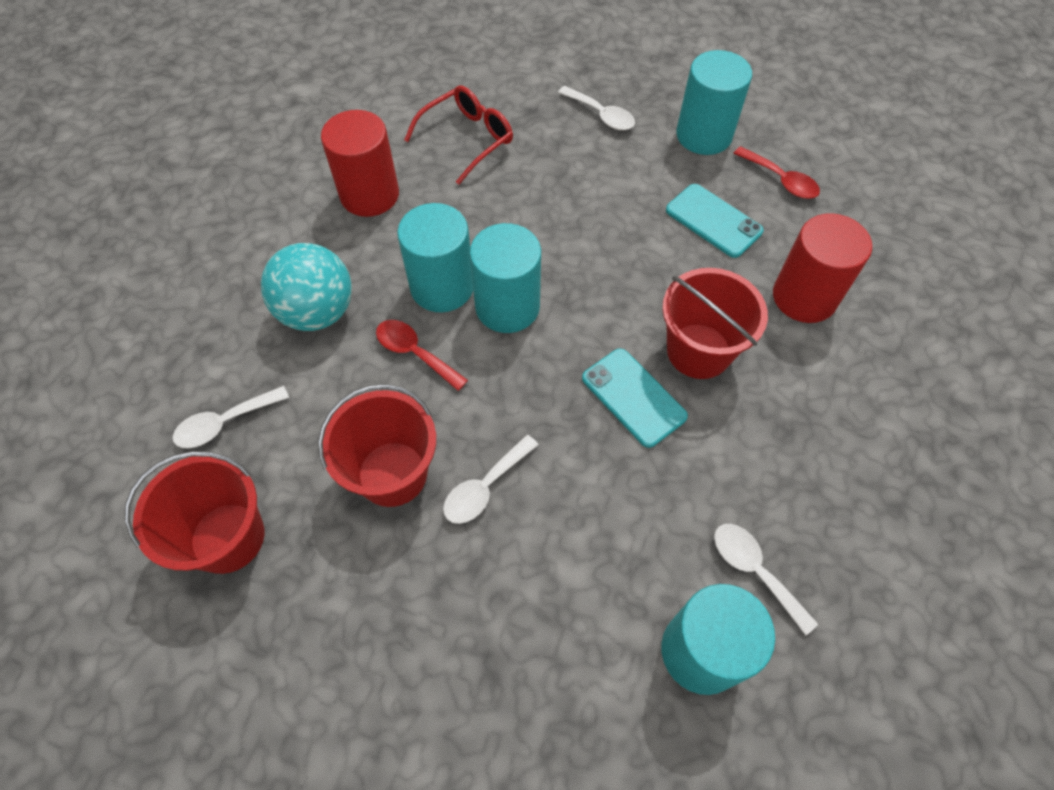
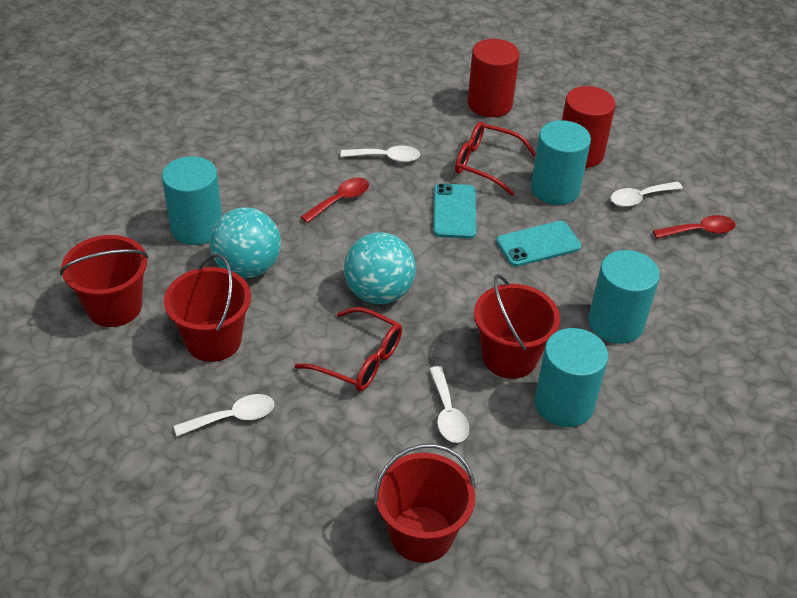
red bucket: [124,451,264,574] [318,384,436,507] [662,268,768,379] = 3 -> [60,235,148,327] [164,254,251,362] [374,444,476,563] [474,274,560,379] = 4
red glasses: [404,85,513,185] = 1 -> [295,307,402,392] [455,121,536,196] = 2
turquoise ball: [261,243,352,331] = 1 -> [210,207,281,278] [344,232,416,304] = 2

